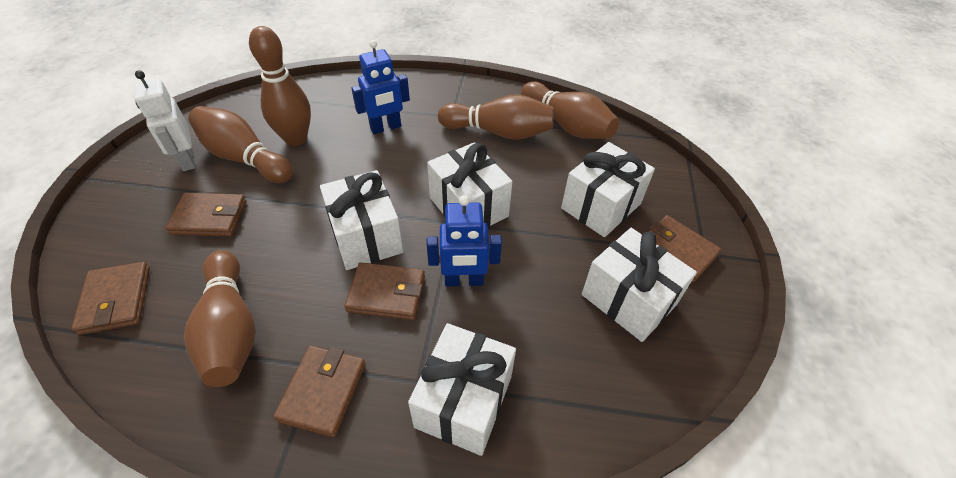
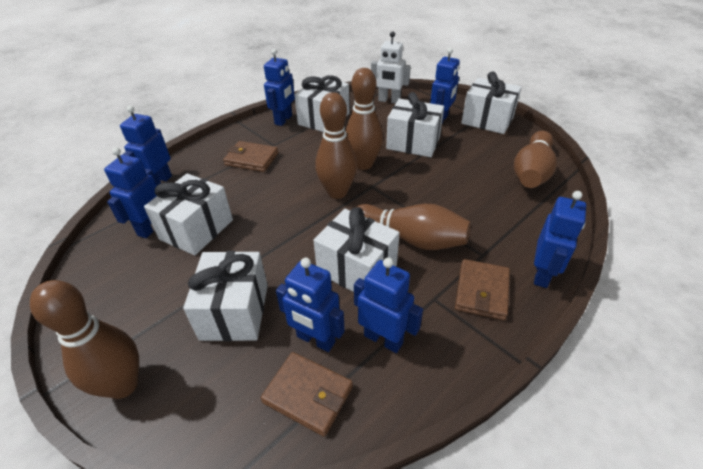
blue robot: [351,40,410,134] [427,195,502,287] = 2 -> [104,147,158,238] [120,105,172,185] [264,49,295,126] [276,258,345,352] [354,258,423,353] [430,48,460,123] [534,191,586,288] = 7
brown wallet: [71,262,150,335] [166,193,246,236] [273,346,366,437] [344,262,425,320] [649,215,721,283] = 5 -> [223,141,278,172] [261,352,353,437] [455,259,510,320] = 3
white gift: [320,170,403,270] [408,323,516,456] [427,142,512,227] [561,142,655,237] [582,228,697,342] = 5 -> [144,173,233,255] [183,251,268,341] [294,75,349,132] [313,207,400,292] [386,92,444,157] [461,72,522,134] = 6

